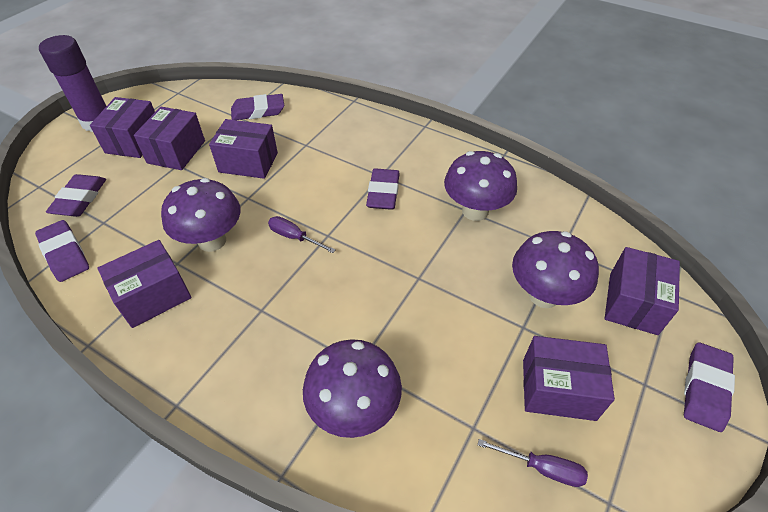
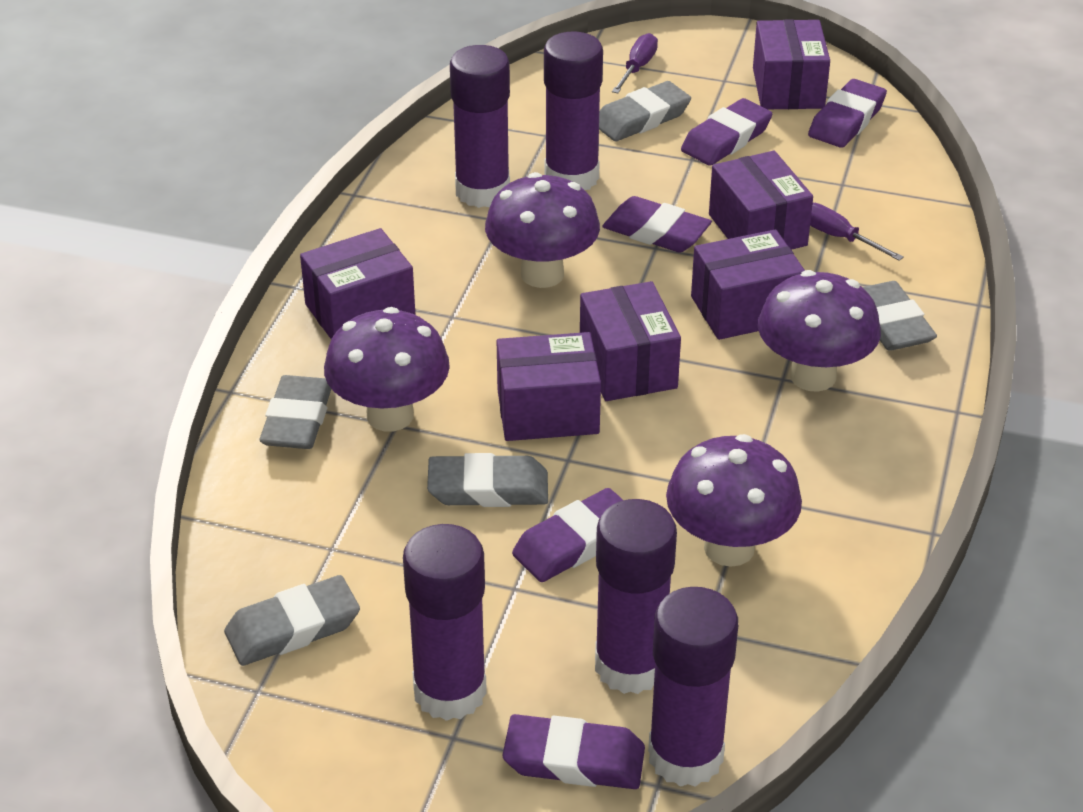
grey eraser: none = 0 -> [224,575,360,666] [260,375,331,449] [427,453,548,507] [599,81,691,141] [862,281,937,351] = 5
purple glue stick: [39,35,106,132] = 1 -> [403,524,487,721] [450,45,510,208] [544,32,603,190] [595,499,677,694] [648,587,738,787] = 5

